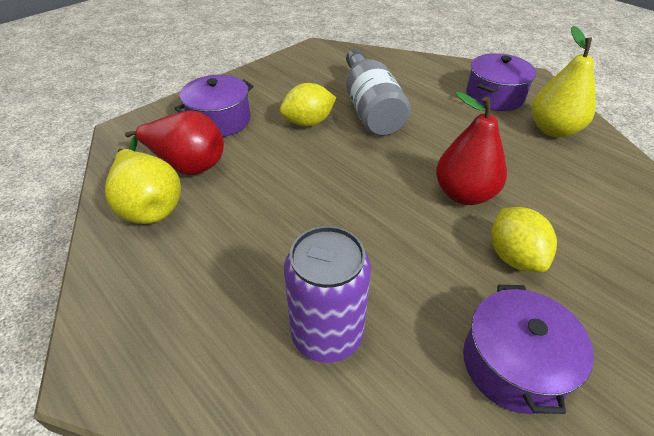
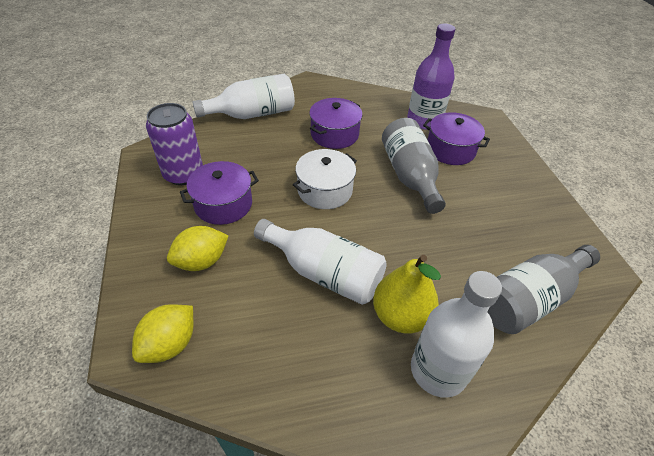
grey bottle: [346,49,411,136] = 1 -> [382,118,446,214] [488,245,600,334] = 2
purple bottle: none = 0 -> [407,24,455,130] = 1
red pear: [125,110,224,175] [436,92,507,205] = 2 -> none = 0
white bottle: none = 0 -> [192,74,295,119] [254,219,387,305] [411,271,502,398] = 3
white pot: none = 0 -> [293,149,357,209] = 1
yellow pear: [105,149,181,224] [532,26,596,137] = 2 -> [373,255,441,334] = 1

